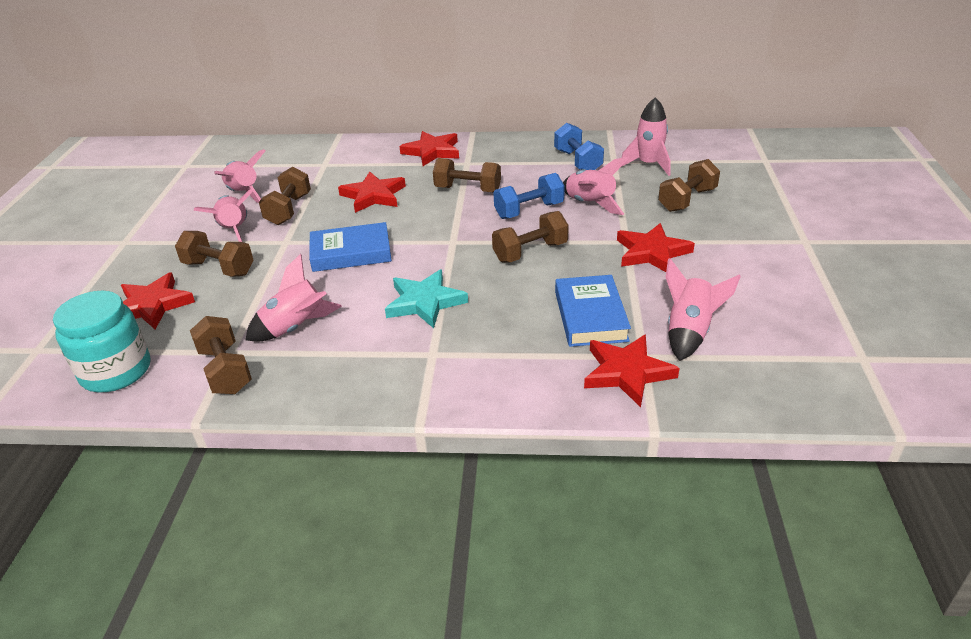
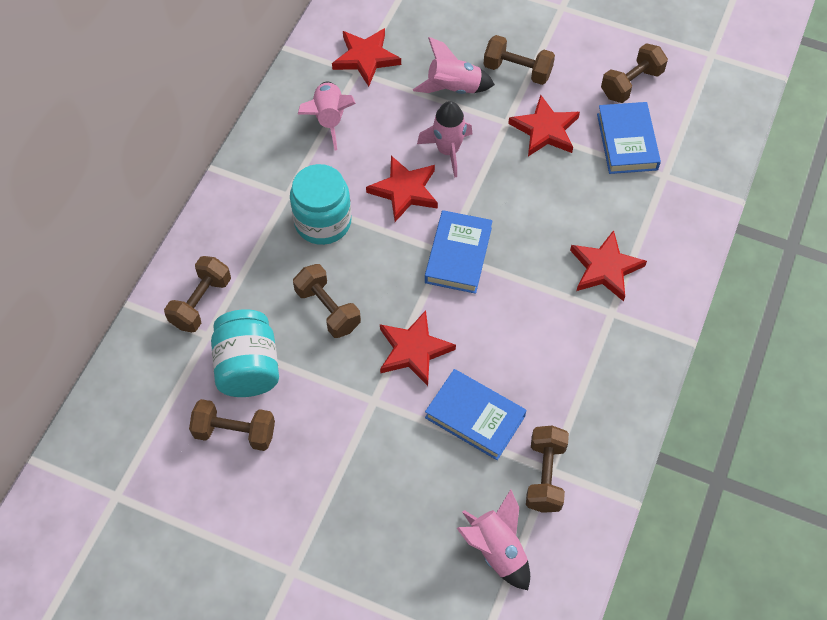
blue book: [309,222,392,272] [555,275,631,347] = 2 -> [425,210,493,294] [425,369,527,460] [597,102,661,174] = 3
blue dumbbell: [494,173,565,219] [554,123,604,170] = 2 -> none = 0
pink rocket: [194,189,253,242] [215,149,265,203] [246,254,342,342] [563,157,629,215] [621,97,671,176] [666,258,741,361] = 6 -> [298,81,356,151] [413,37,495,94] [417,101,472,178] [457,489,530,590] = 4
turquoise jar: [53,291,151,392] = 1 -> [211,309,279,397] [290,164,352,245] = 2
turquoise star: [385,269,468,328] = 1 -> none = 0

